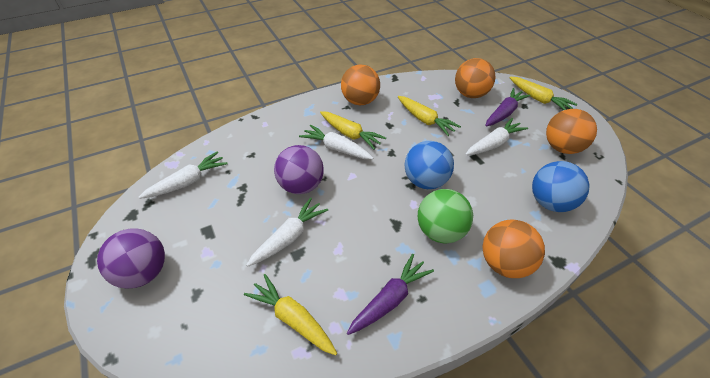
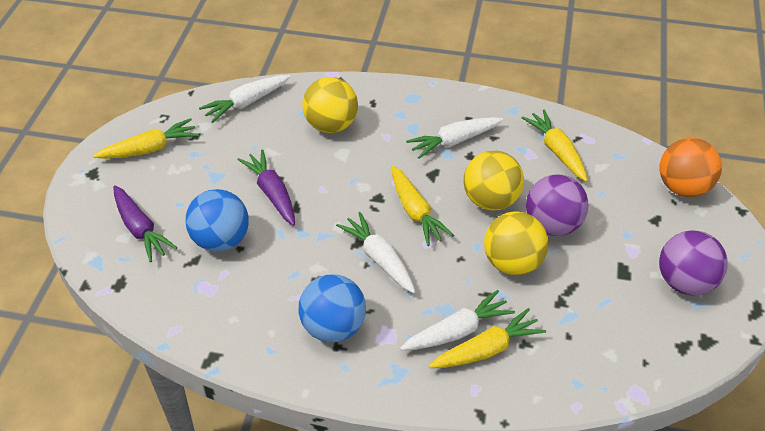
green ball: [418,189,473,244] = 1 -> none = 0
orange ball: [341,65,380,105] [455,58,495,98] [482,220,545,278] [546,109,597,154] = 4 -> [659,138,722,197] = 1
yellow ball: none = 0 -> [302,77,358,133] [464,151,524,211] [484,212,549,275] = 3

